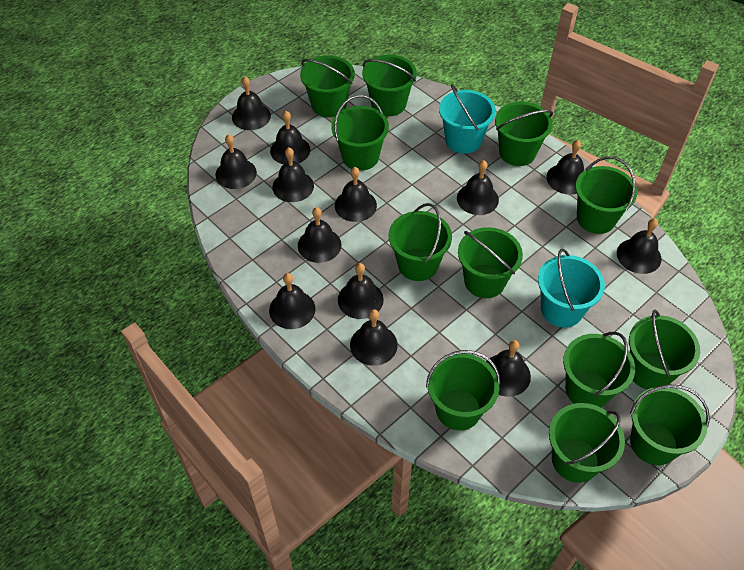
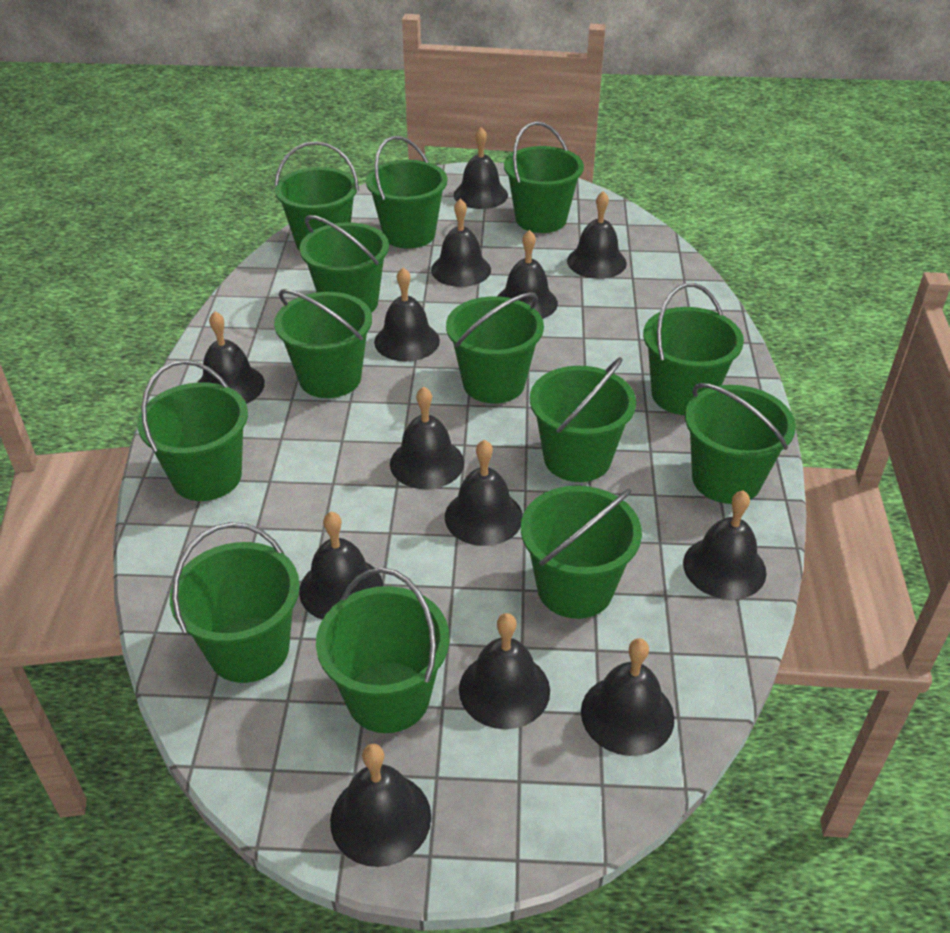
green bucket: [300,56,355,117] [332,95,389,171] [362,55,417,116] [389,203,452,281] [426,350,500,430] [458,227,523,298] [495,102,553,166] [549,403,625,483] [563,332,635,407] [575,156,637,234] [629,309,700,390] [630,384,710,465] = 12 -> [137,360,248,501] [170,522,300,683] [274,141,359,251] [274,289,372,398] [300,215,389,313] [316,567,449,733] [366,136,447,248] [446,292,544,403] [504,121,584,233] [521,486,642,619] [530,357,636,482] [643,283,744,415] [685,383,796,504] = 13
turquoise bucket: [439,84,496,154] [538,249,605,328] = 2 -> none = 0

